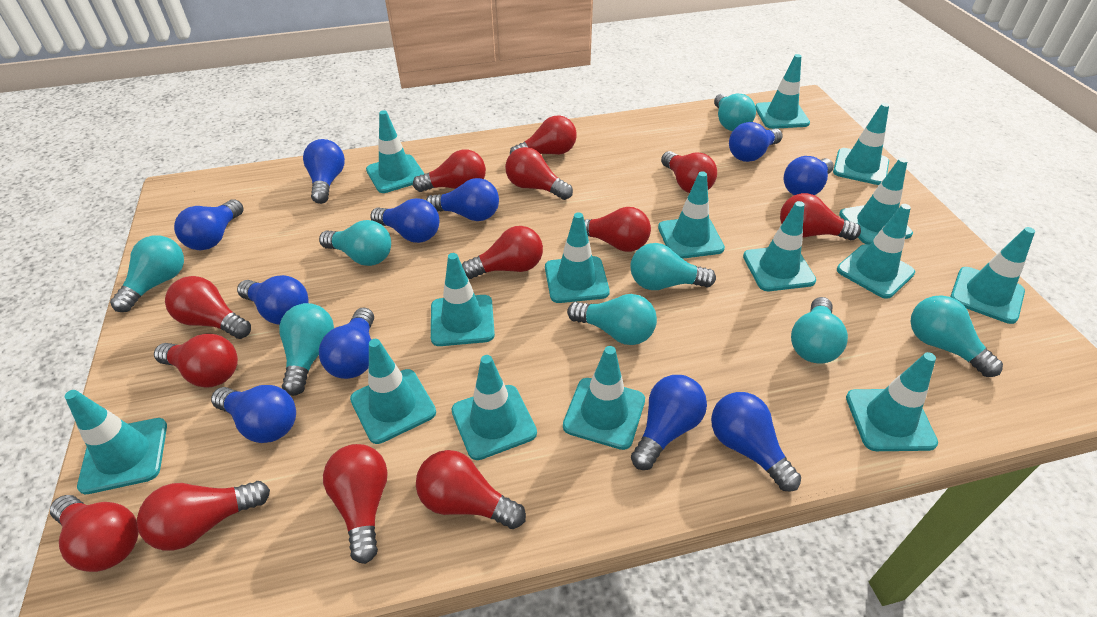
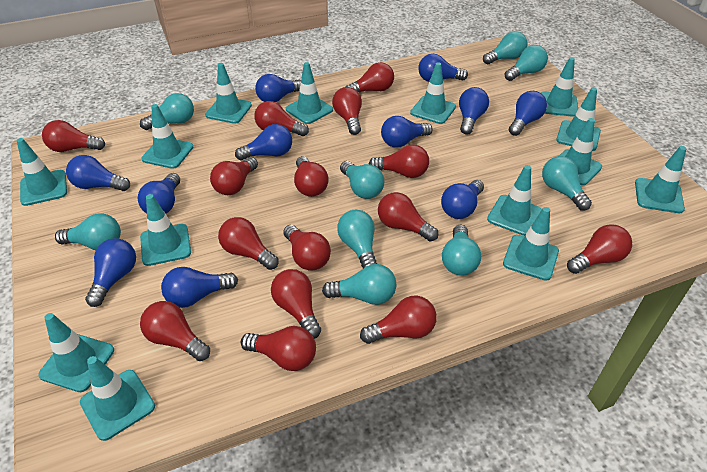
red light bulb: [50,495,139,572] [137,481,270,551] [154,334,238,388] [165,276,251,339] [323,444,388,564] [413,149,486,192] [416,450,526,529] [462,226,543,279] [505,147,573,200] [510,115,577,155] [584,207,651,252] [661,151,717,193] [780,193,861,240] = 13 -> [42,120,105,152] [140,301,210,361] [210,157,258,195] [218,217,279,270] [241,326,316,371] [254,101,309,136] [271,269,321,339] [283,225,331,271] [294,156,328,197] [332,87,362,135] [346,62,394,92] [360,296,437,344] [369,145,429,178] [378,192,438,242] [567,224,632,274] = 15
turquoise light bulb: [110,236,184,312] [279,303,334,396] [319,220,391,266] [567,294,657,345] [630,243,716,290] [714,94,756,131] [791,297,848,363] [910,295,1003,377] = 8 -> [55,213,121,250] [140,93,194,130] [322,264,396,305] [337,210,377,268] [340,161,384,199] [442,225,481,275] [483,31,528,64] [505,45,548,81] [542,156,592,210] = 9
turquoise traffic cone: [65,390,167,494] [350,339,436,444] [366,110,424,193] [431,253,495,346] [451,355,537,460] [545,212,610,303] [563,346,645,450] [658,171,725,259] [743,201,816,291] [755,54,810,129] [833,103,889,185] [837,204,915,299] [839,158,913,245] [846,352,938,451] [950,227,1035,324] = 15 -> [17,138,67,206] [38,313,114,392] [80,356,155,441] [140,194,191,266] [142,104,193,169] [205,63,252,124] [286,62,333,124] [410,62,456,124] [487,165,542,236] [503,207,559,281] [541,57,578,117] [556,87,601,151] [559,118,602,185] [635,146,686,213] = 14

